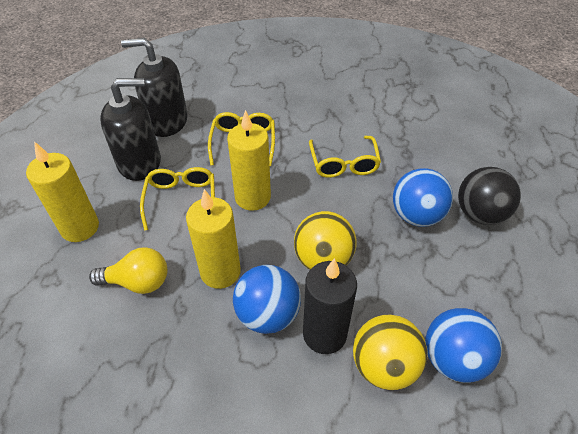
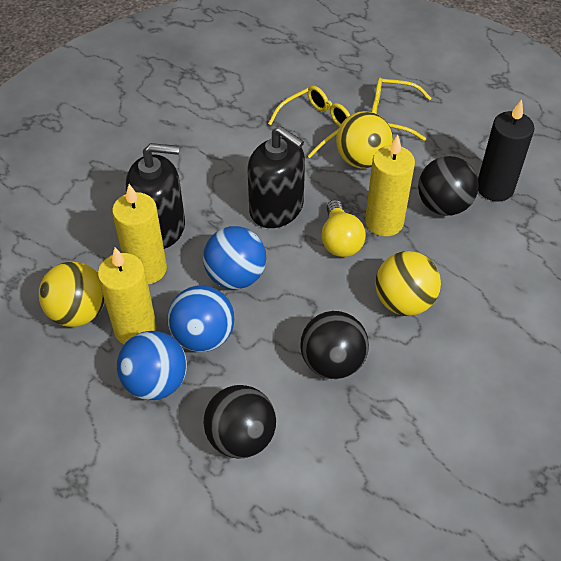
black ball: [458,167,521,225] = 1 -> [204,385,276,459] [300,311,369,379] [418,156,479,216] = 3
yellow ball: [294,211,357,270] [353,315,428,390] = 2 -> [39,262,105,327] [336,111,393,169] [375,251,441,316] = 3
yellow glasses: [140,167,215,231] [208,112,275,166] [309,136,381,178] = 3 -> [268,86,350,158] [372,78,432,141] = 2

